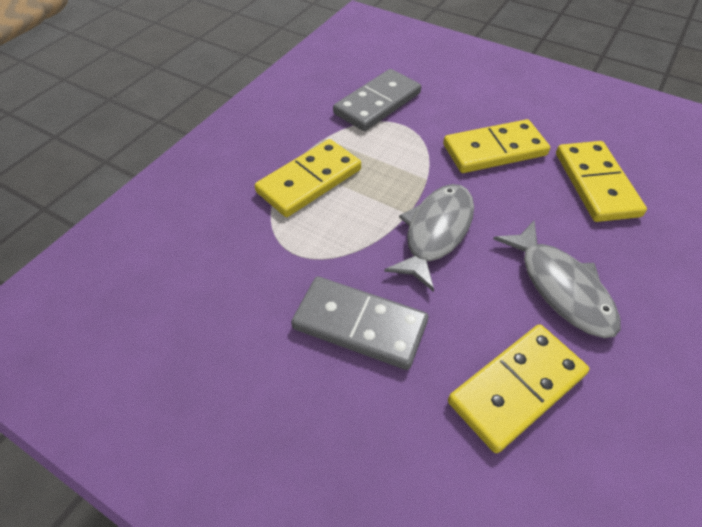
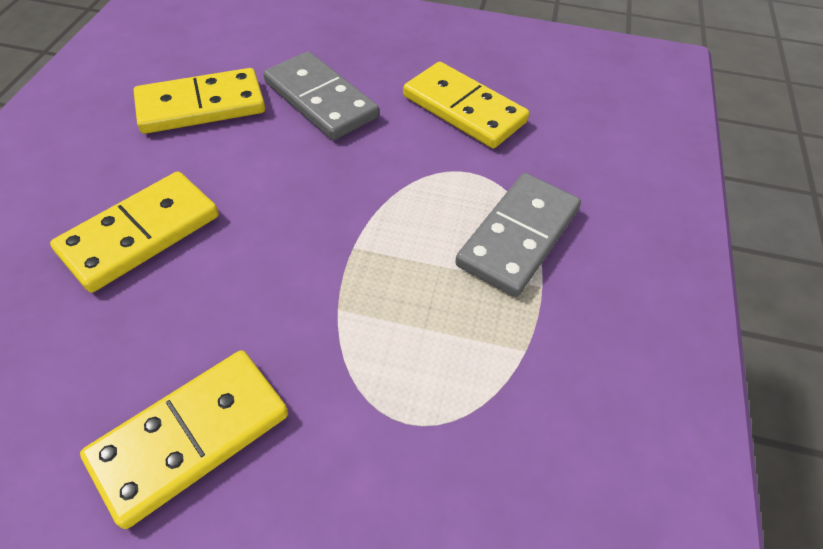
grey fish: [384,184,474,292] [493,221,621,338] = 2 -> none = 0

